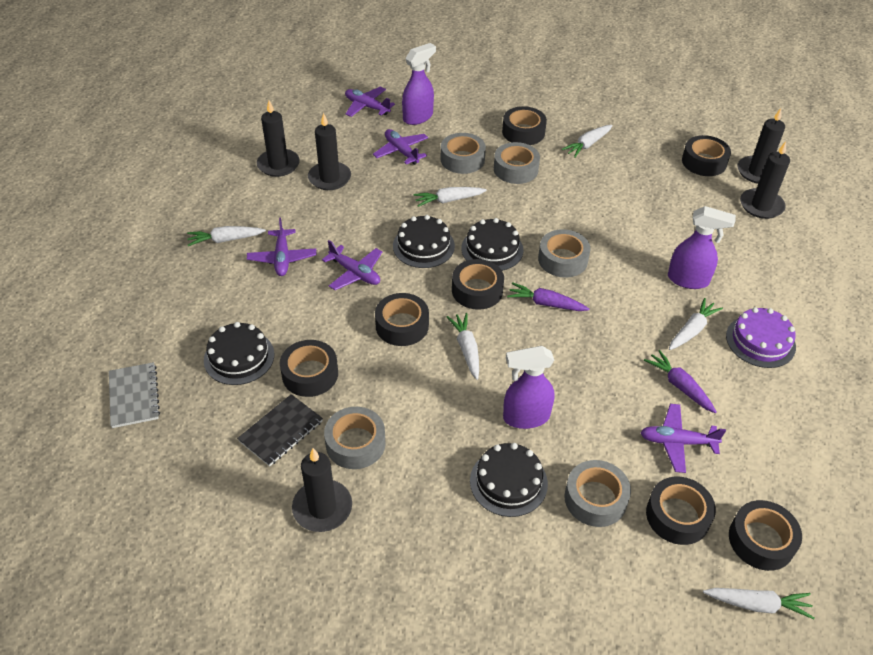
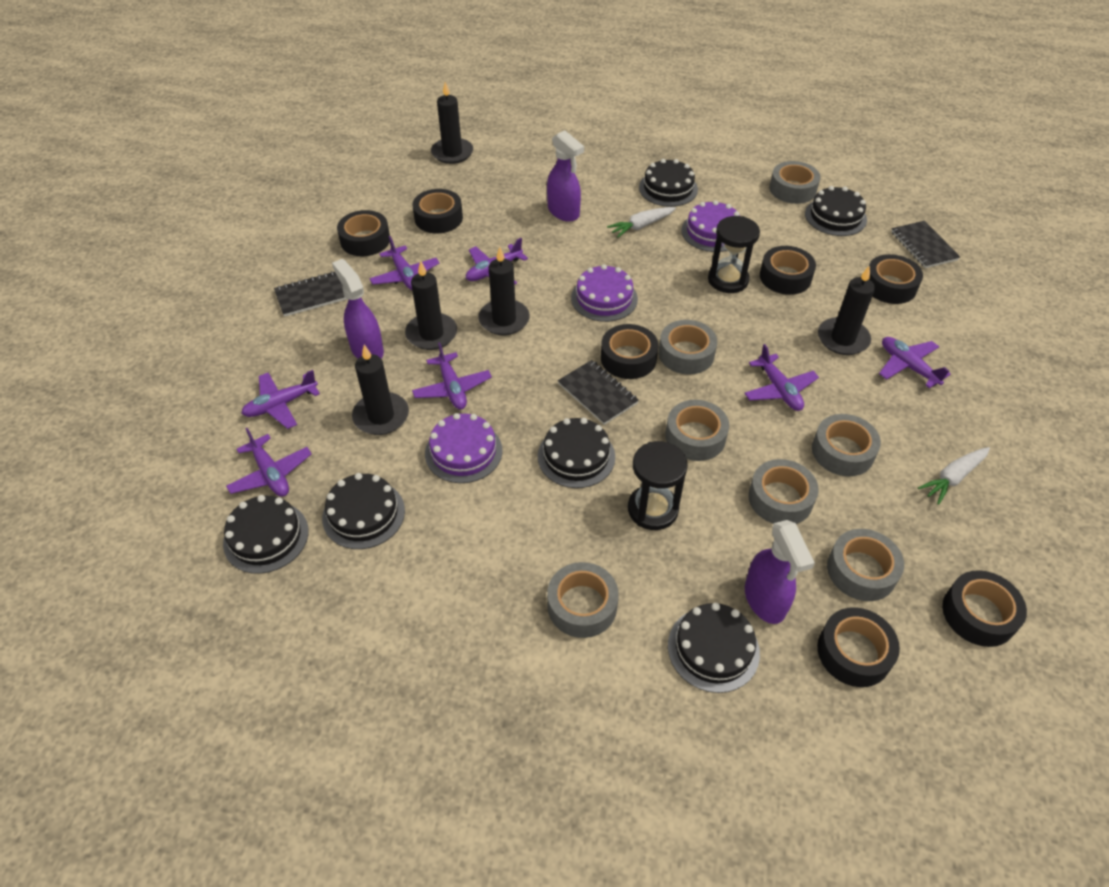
black cake: [204,322,274,385] [393,215,455,268] [461,218,523,271] [470,443,548,517] = 4 -> [223,495,309,574] [322,473,405,549] [538,418,615,488] [639,159,698,207] [668,603,760,693] [805,186,867,236] = 6
black hourglass: none = 0 -> [628,441,688,530] [708,216,760,293] = 2
black notebook: [237,394,323,466] = 1 -> [274,271,347,317] [558,360,639,425] [891,221,960,268] = 3
grey notebook: [109,362,160,428] = 1 -> none = 0
grey tape: [324,407,386,469] [441,133,486,174] [494,142,540,184] [538,229,590,278] [564,460,631,527] = 5 -> [547,562,619,638] [659,320,717,375] [665,400,729,461] [748,459,819,524] [769,161,821,204] [812,414,881,476] [827,529,904,601] = 7
purple cake: [726,307,796,368] = 1 -> [425,413,503,483] [571,264,638,322] [681,200,740,252] = 3
purple carrot: [507,282,589,311] [644,350,717,413] = 2 -> none = 0
purple plane: [247,218,316,276] [322,240,382,290] [345,87,395,117] [373,129,428,165] [640,404,726,473] = 5 -> [226,428,312,497] [241,370,320,429] [369,236,439,290] [412,342,492,410] [466,238,528,285] [744,344,819,411] [879,337,951,388] = 7
white carrot: [187,226,266,246] [414,187,487,207] [447,313,479,380] [562,125,613,158] [669,298,723,350] [703,588,815,619] = 6 -> [607,207,676,238] [918,447,990,505] = 2

